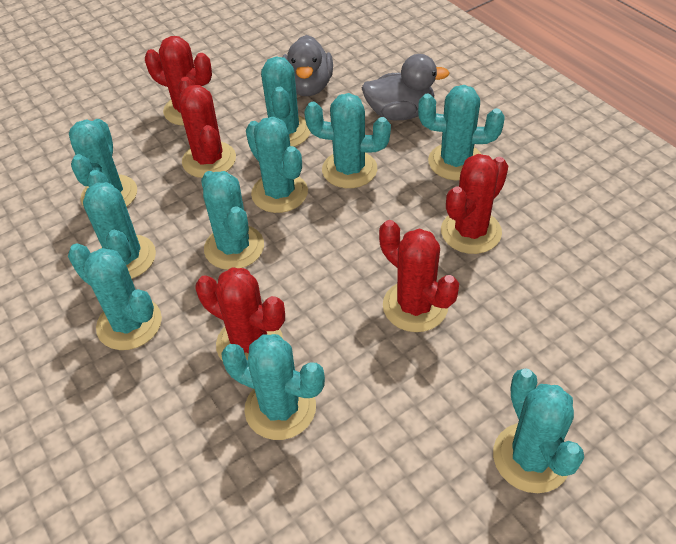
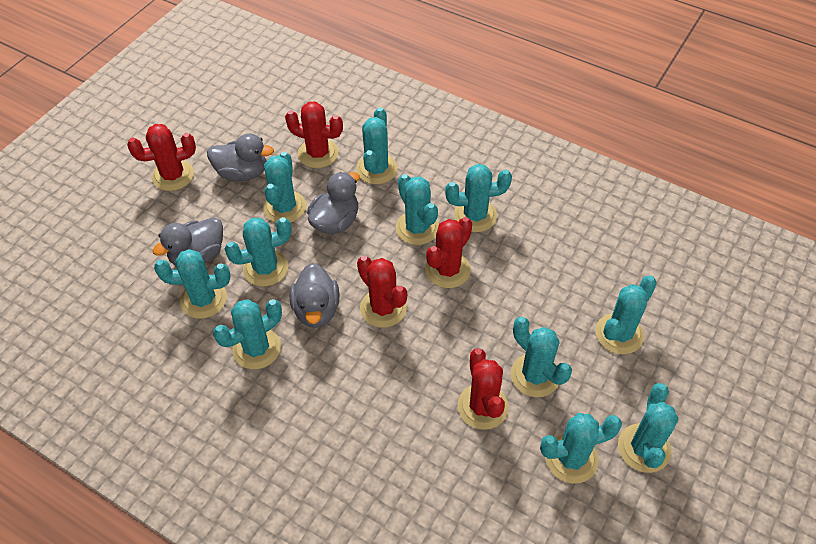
grey duck: [283,35,333,96] [362,54,450,120] = 2 -> [152,217,223,266] [207,134,274,181] [290,263,339,328] [307,172,360,234] = 4
turquoise cactus: [68,243,162,350] [69,119,137,207] [83,170,156,279] [201,171,264,270] [221,334,325,440] [246,117,308,213] [261,57,311,147] [304,93,391,188] [418,85,504,180] [493,369,584,493] = 10 -> [154,249,230,319] [213,299,282,369] [225,217,292,286] [263,152,306,223] [356,107,398,185] [396,174,439,245] [445,164,512,232] [511,317,572,397] [540,413,622,484] [596,275,657,354] [618,383,678,473] = 11

